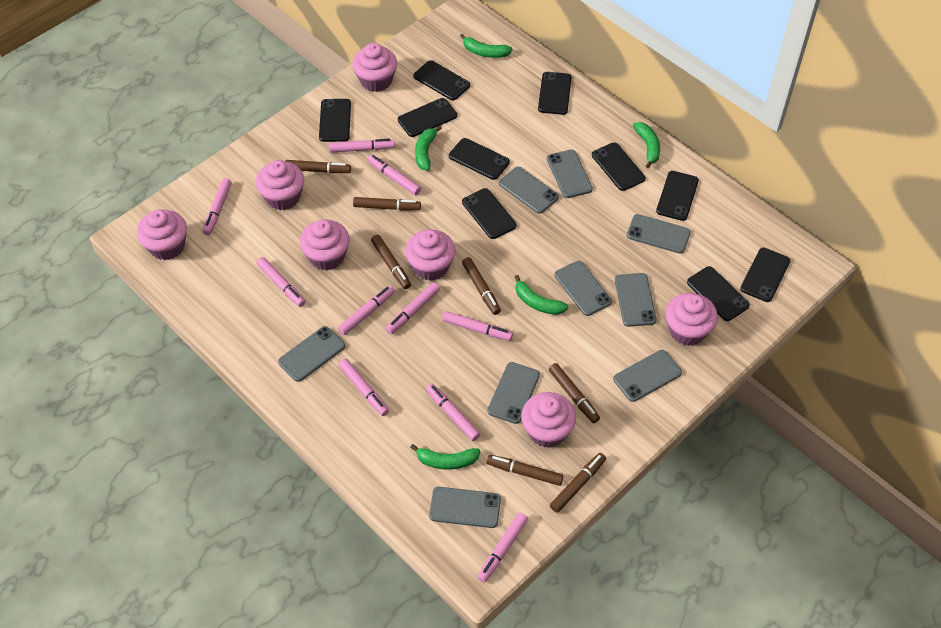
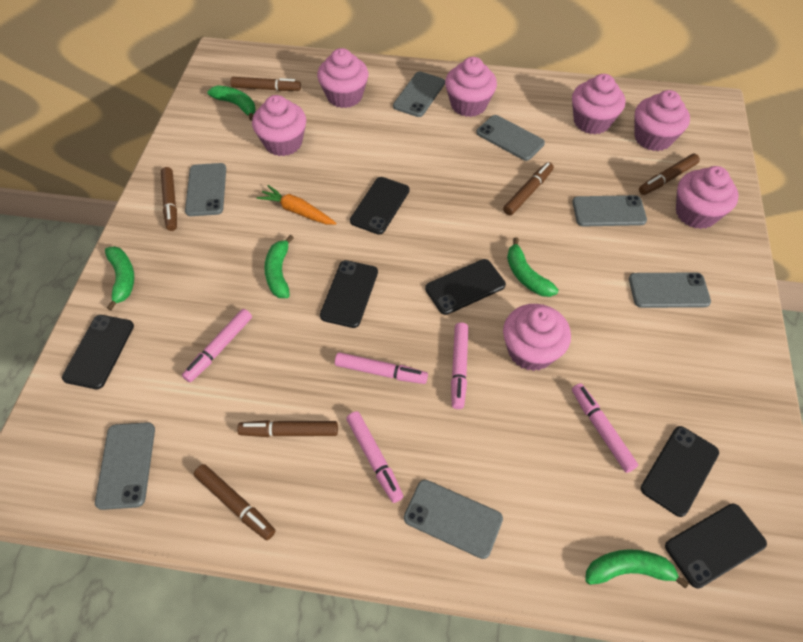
black phone: [319,99,351,142] [398,98,457,137] [413,60,470,100] [449,138,510,180] [462,188,516,239] [538,72,572,115] [592,142,646,191] [656,171,699,221] [687,266,750,321] [740,248,790,302] = 10 -> [62,315,134,389] [320,260,378,328] [350,177,410,235] [425,259,506,315] [641,426,719,517] [665,503,767,589] = 6
brown marker: [285,160,351,173] [353,197,421,211] [371,235,411,289] [462,257,501,315] [486,455,563,486] [549,363,600,423] [550,453,606,513] = 7 -> [161,167,177,231] [194,464,275,540] [231,77,301,91] [237,420,338,437] [503,162,554,215] [639,154,700,195] = 6
grey phone: [278,326,345,382] [429,487,501,528] [487,362,540,424] [499,167,559,214] [547,150,593,198] [555,261,612,316] [613,350,682,402] [615,273,657,327] [627,214,691,254] = 9 -> [95,422,155,510] [185,163,226,216] [393,72,445,117] [404,480,503,559] [476,115,545,161] [572,195,647,227] [629,272,711,308] = 7
orange carrot: none = 0 -> [257,185,337,225] = 1
pink marker: [203,178,232,235] [256,257,306,307] [329,139,395,153] [338,285,395,335] [339,359,389,416] [368,155,421,195] [386,283,440,334] [426,383,480,441] [442,311,513,341] [477,513,528,582] = 10 -> [182,309,252,382] [335,352,428,384] [346,411,403,503] [451,323,468,409] [572,383,638,473] = 5

